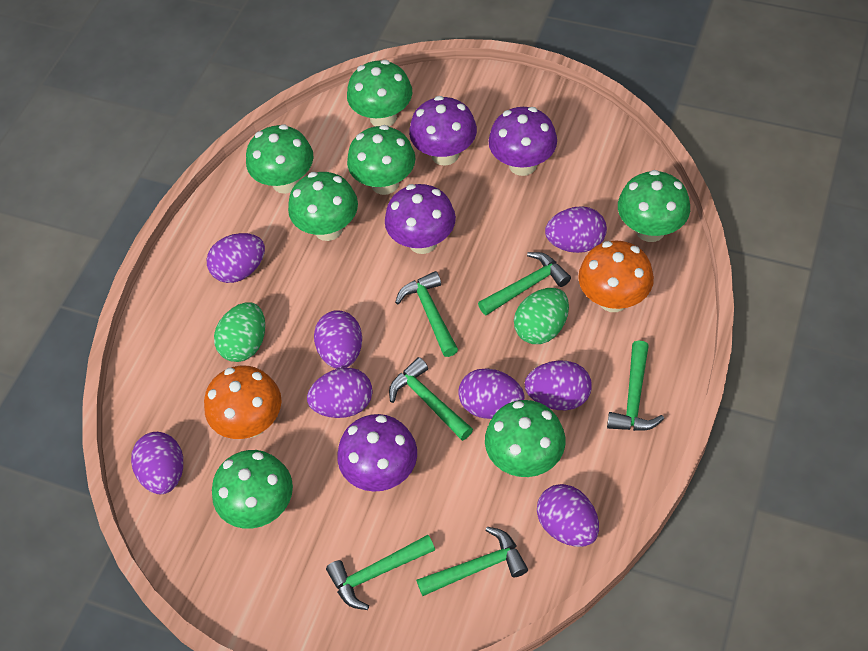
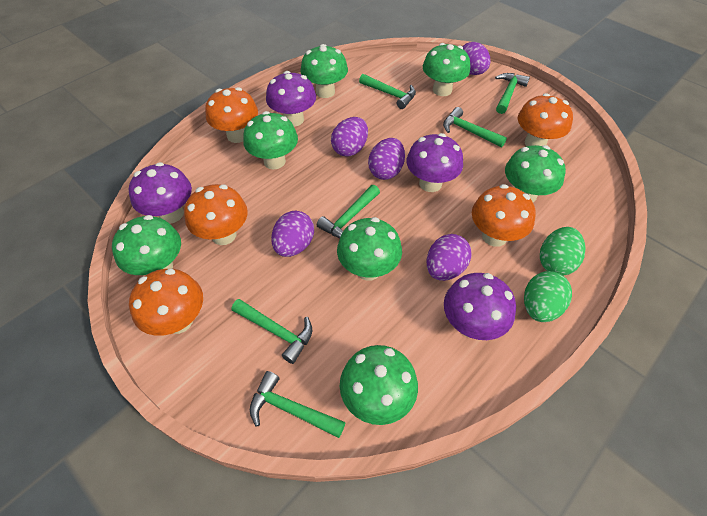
orange mushroom: [204,366,281,439] [578,241,654,312] = 2 -> [129,269,203,336] [184,184,248,245] [205,87,258,143] [472,184,536,247] [518,93,573,146] = 5
purple egg: [131,432,183,494] [206,233,265,283] [307,368,373,418] [314,310,362,369] [458,368,525,419] [524,360,592,410] [537,484,599,547] [545,206,607,253] = 8 -> [271,211,314,257] [331,117,368,157] [368,138,405,180] [426,234,471,281] [462,42,491,75] = 5

